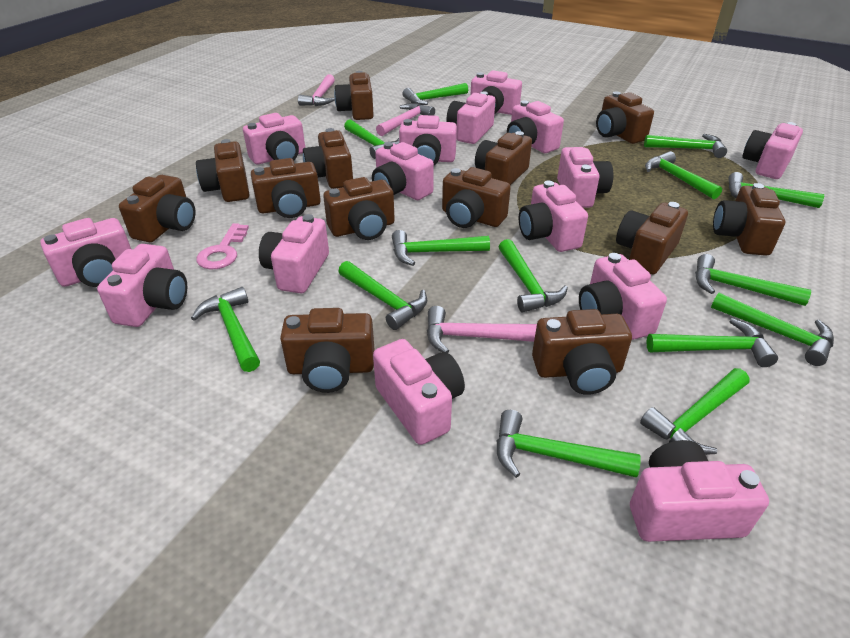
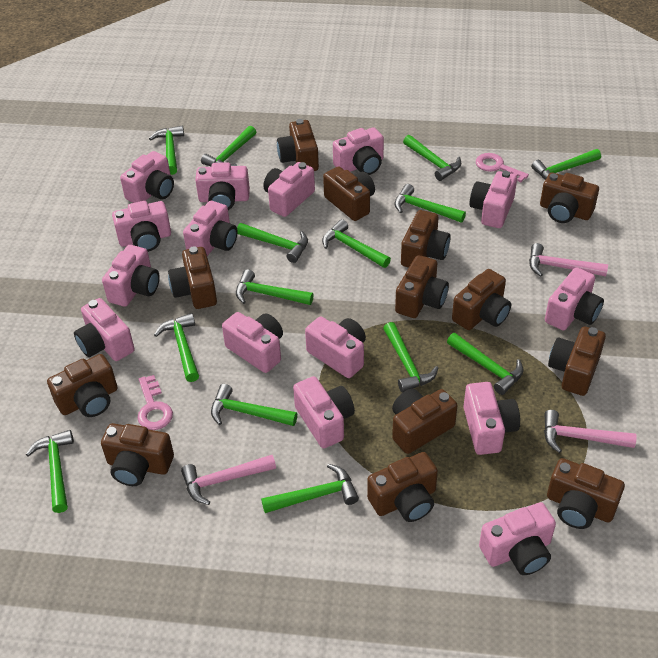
pink key: [196,223,249,270] = 1 -> [137,375,173,430] [476,153,529,182] = 2

